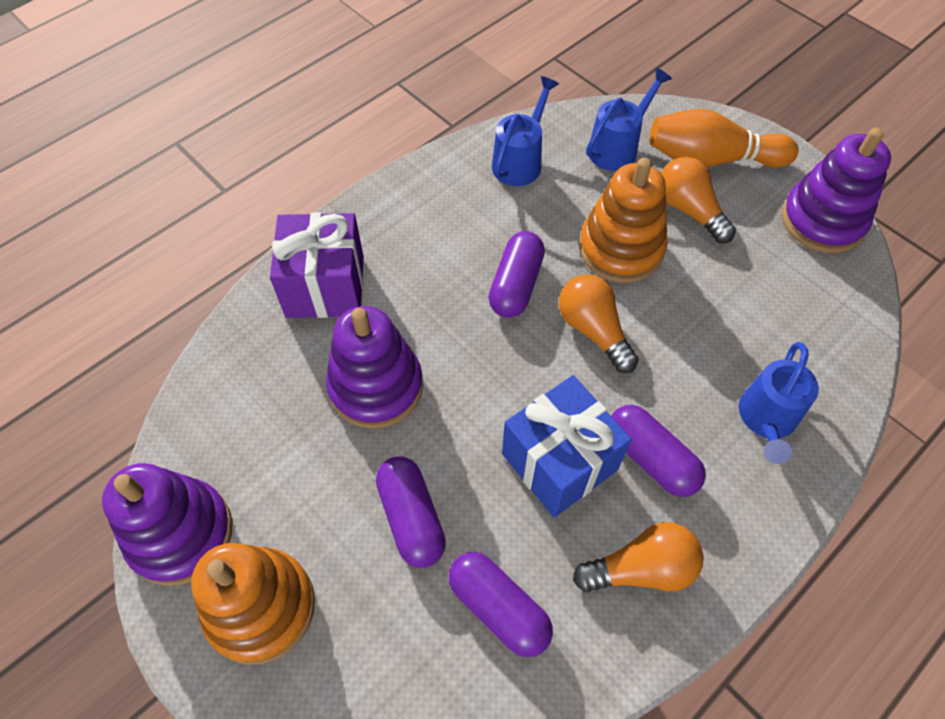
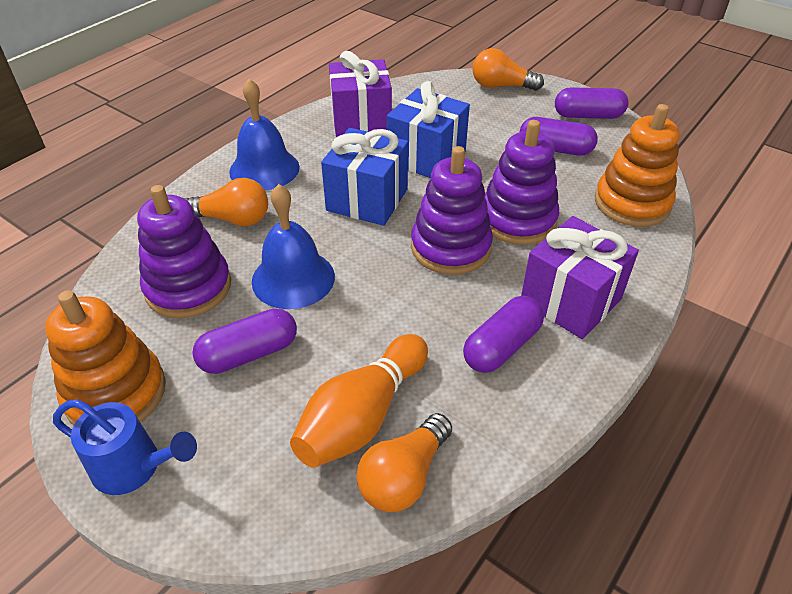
blue bell: none = 0 -> [229,79,300,190] [252,184,335,309] = 2
blue gift: [502,375,632,517] = 1 -> [321,128,408,226] [387,81,470,178] = 2
blue watering can: [492,76,559,186] [586,68,672,171] [739,342,819,464] = 3 -> [53,399,197,495] = 1
purple gift: [270,212,364,318] = 1 -> [329,51,392,137] [521,216,639,339] = 2

